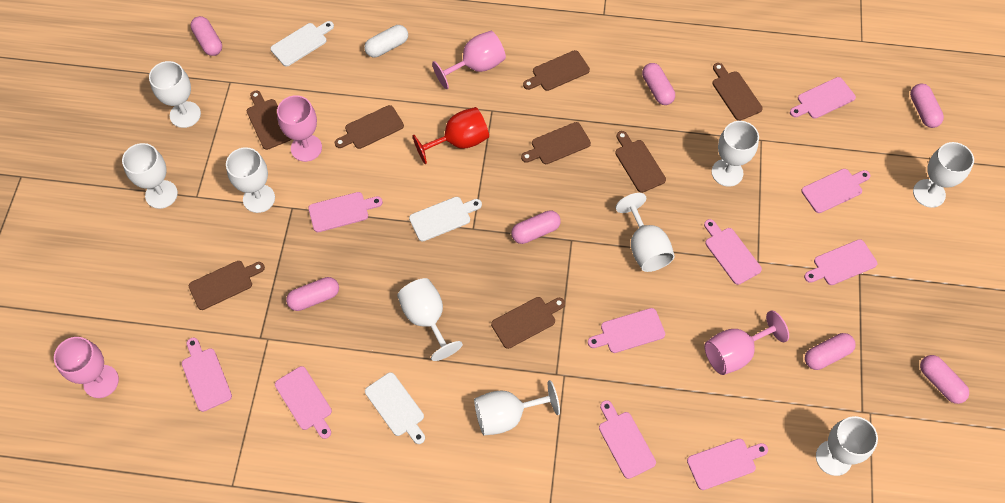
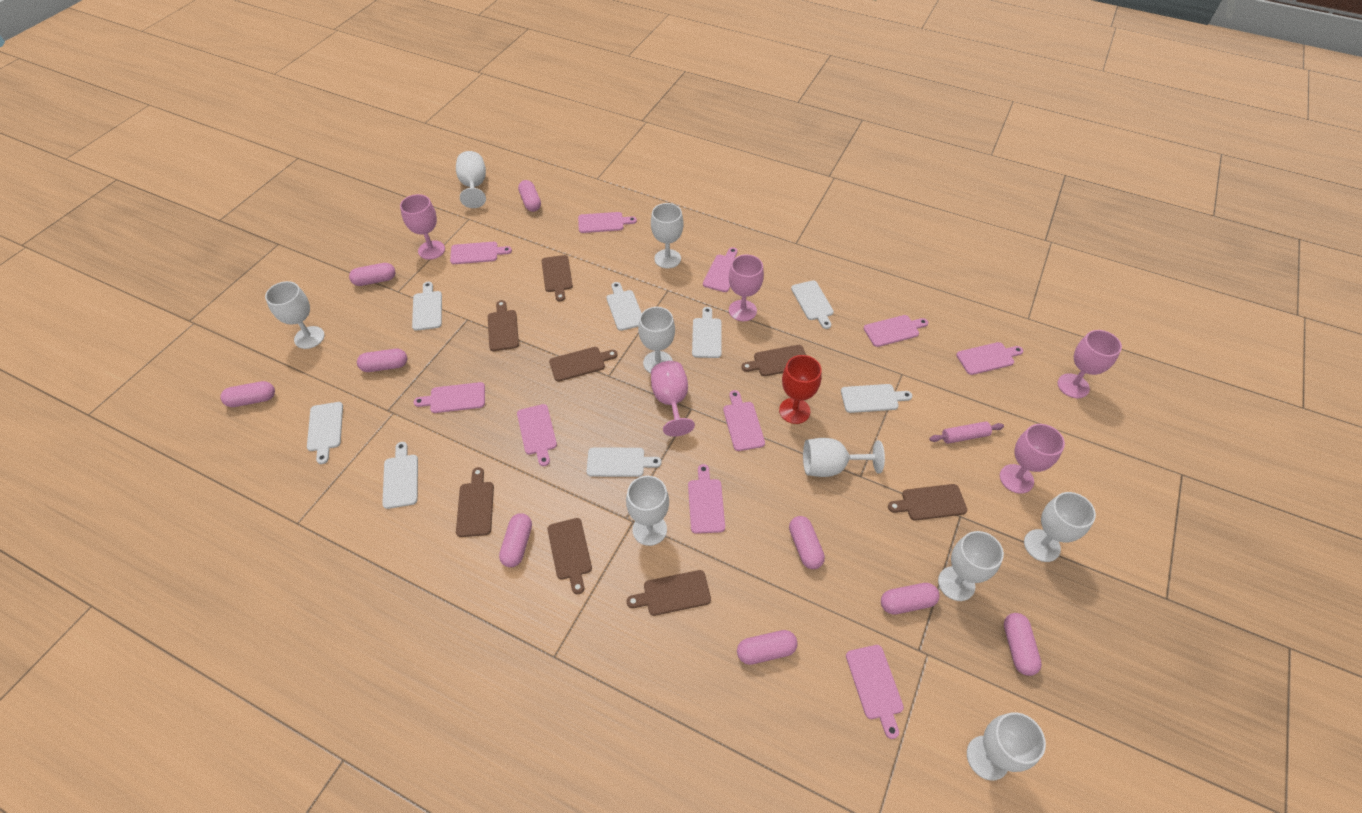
pink capsule: [191,16,222,56] [286,277,339,311] [511,210,561,244] [642,63,675,105] [805,333,856,370] [910,83,944,128] [920,355,969,404] = 7 -> [220,381,275,407] [349,263,396,286] [357,349,407,372] [499,513,532,567] [518,180,541,212] [737,630,798,665] [789,516,825,569] [881,583,939,615] [1004,613,1042,676] = 9
pink goblet: [54,337,119,398] [277,95,322,162] [432,31,506,89] [704,310,789,375] = 4 -> [400,194,445,260] [651,361,695,437] [729,254,764,321] [1000,424,1065,494] [1057,330,1122,398] = 5
pink rolling pin: none = 0 -> [929,421,1004,444] = 1
white capsule: [364,25,408,58] = 1 -> none = 0
white cutting board: [270,21,334,66] [365,372,425,444] [409,197,482,241] = 3 -> [307,402,343,464] [382,442,418,509] [412,282,442,331] [586,447,662,477] [606,282,642,331] [692,307,721,358] [791,280,834,329] [841,384,912,413] = 8

